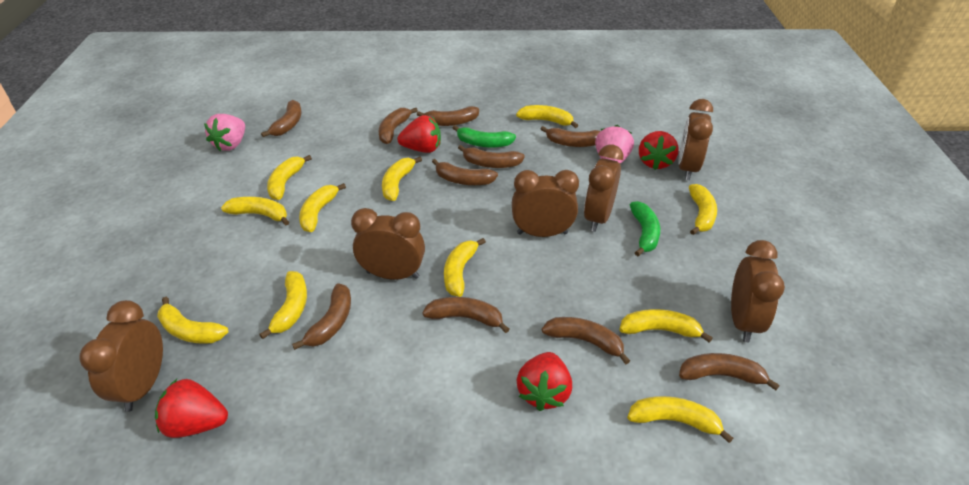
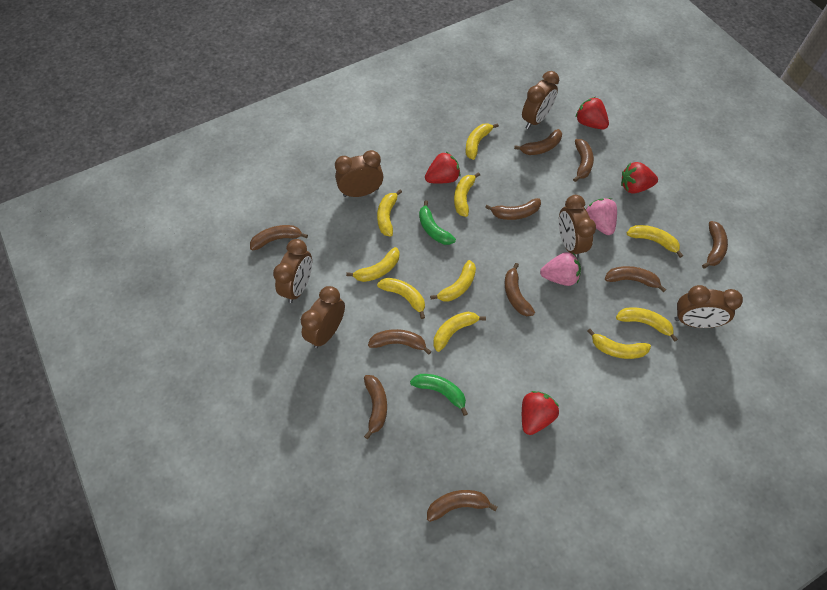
yellow banana: [157,297,229,344] [221,197,289,225] [259,271,307,339] [267,155,312,200] [299,183,346,232] [382,157,422,201] [444,238,486,297] [516,105,578,128] [619,309,713,343] [627,396,733,443] [689,184,717,235] = 11 -> [346,247,400,282] [377,190,402,236] [377,278,425,319] [430,260,476,302] [434,312,486,352] [454,172,480,217] [466,123,499,160] [587,329,651,359] [616,307,678,342] [627,225,683,258] = 10

